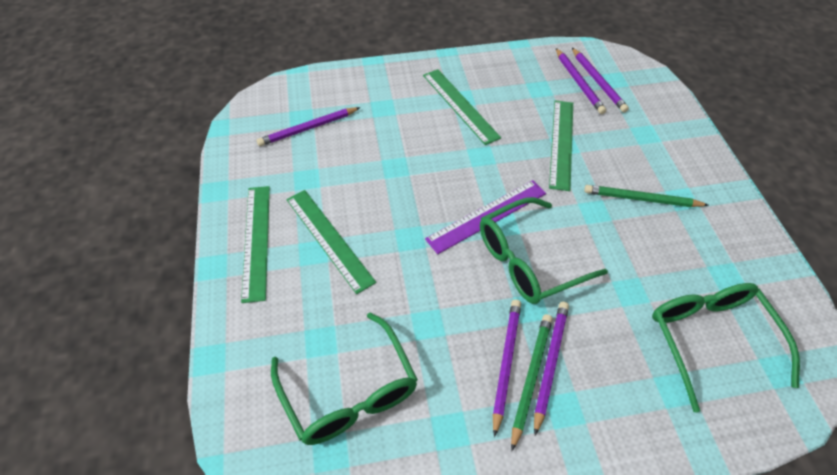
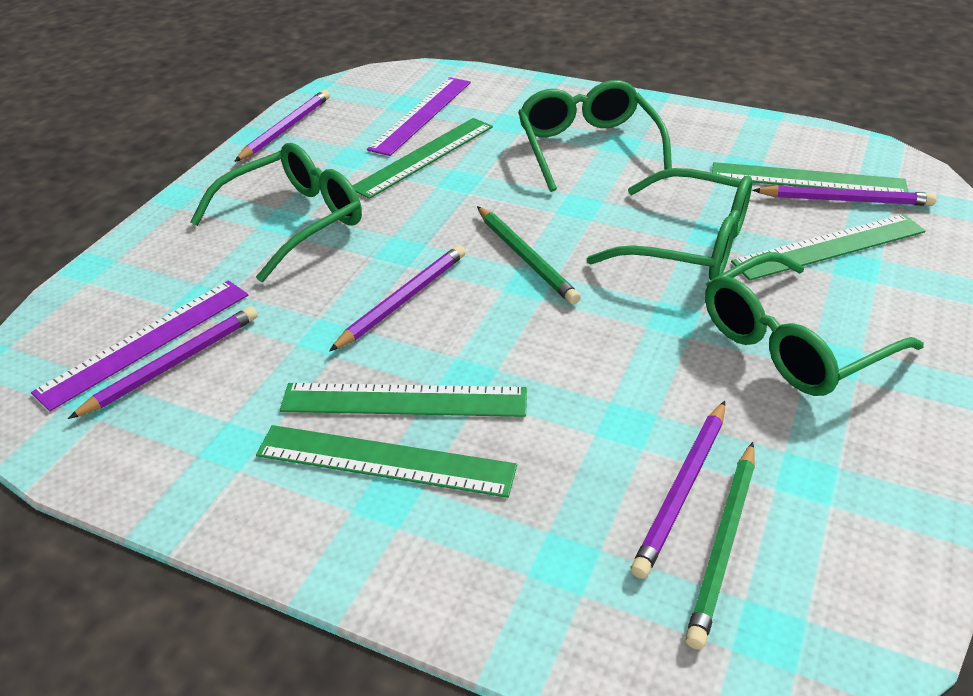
green glasses: [271,313,418,445] [480,197,608,304] [652,283,800,413] = 3 -> [190,143,362,282] [518,80,672,192] [587,168,752,280] [705,252,924,396] = 4
green ruler: [241,186,270,303] [286,190,376,294] [423,69,501,145] [549,100,573,191] = 4 -> [256,425,517,498] [280,383,527,417] [352,118,493,199] [712,162,908,192] [731,214,926,281] = 5
purple ruler: [425,180,546,254] = 1 -> [31,280,248,411] [367,77,471,156] = 2

